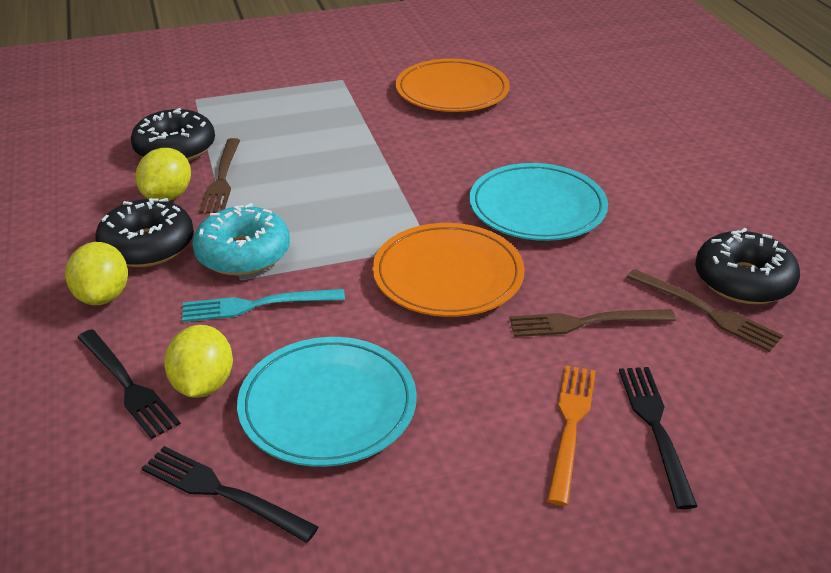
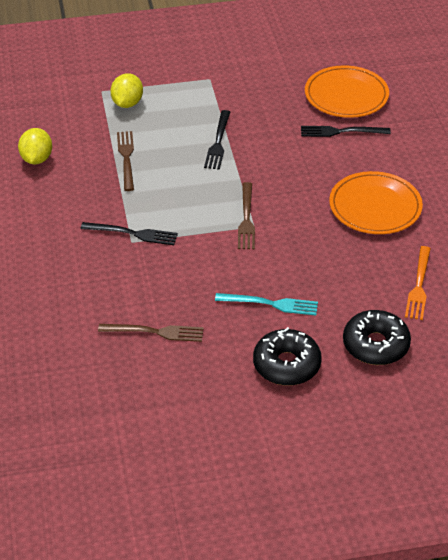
black donut: [95,198,194,267] [131,108,215,161] [695,228,800,304] = 3 -> [253,327,322,386] [343,310,411,365] = 2
turquoise donut: [192,203,290,276] = 1 -> none = 0
turquoise plate: [237,337,417,467] [469,163,608,241] = 2 -> none = 0
yellow lemon: [65,242,128,305] [135,148,191,201] [164,325,233,398] = 3 -> [18,128,52,165] [110,73,143,108] = 2

